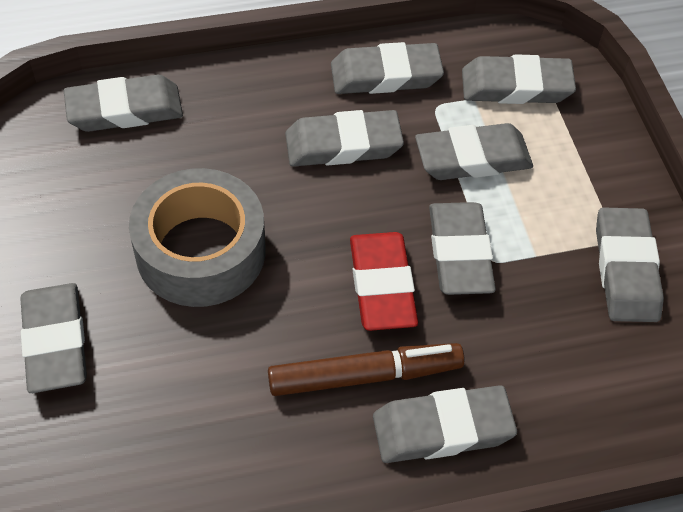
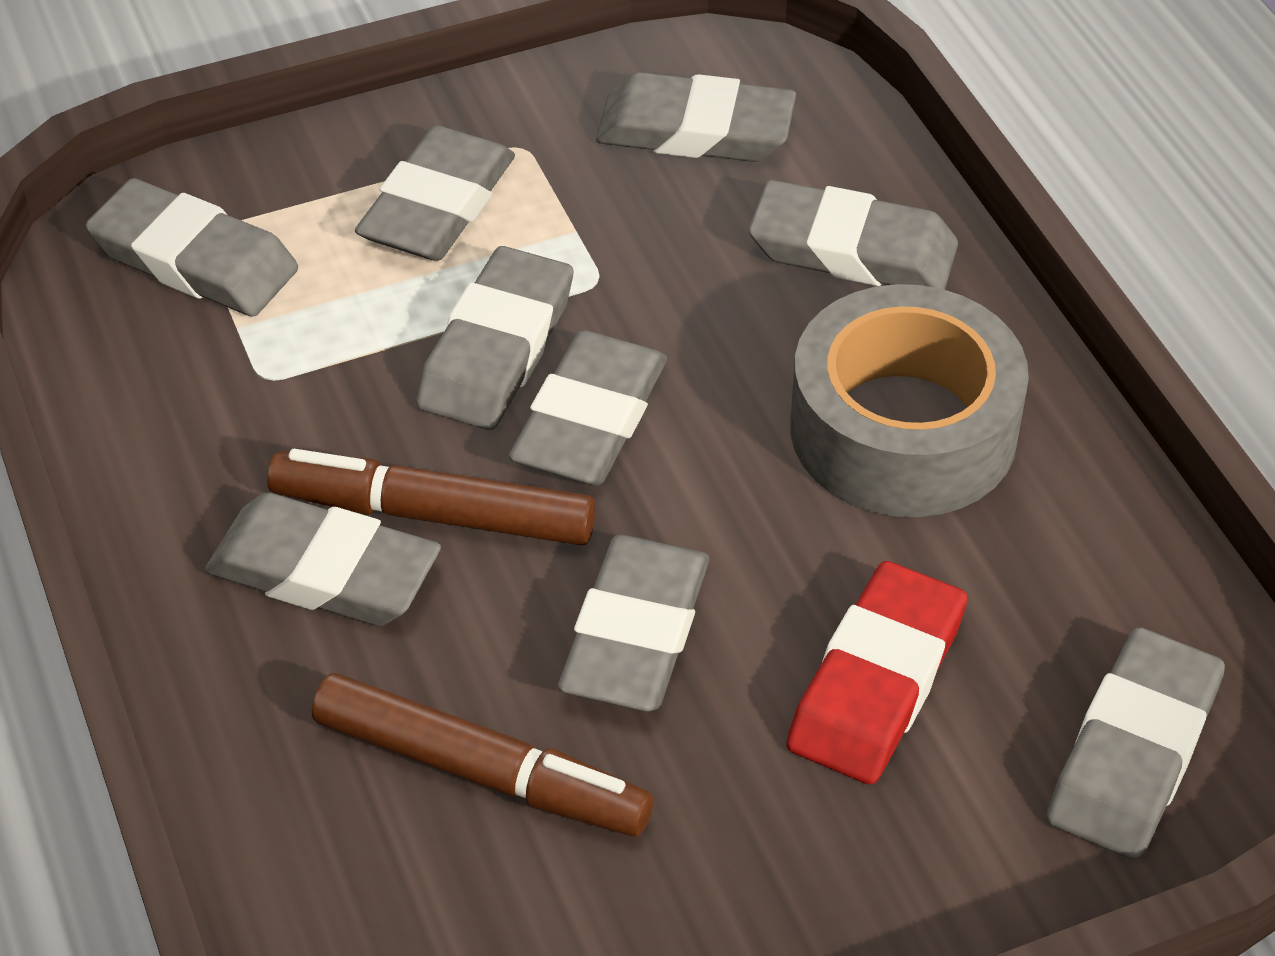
brown marker: [268,343,465,396] = 1 -> [267,449,596,545] [312,673,653,836] = 2

